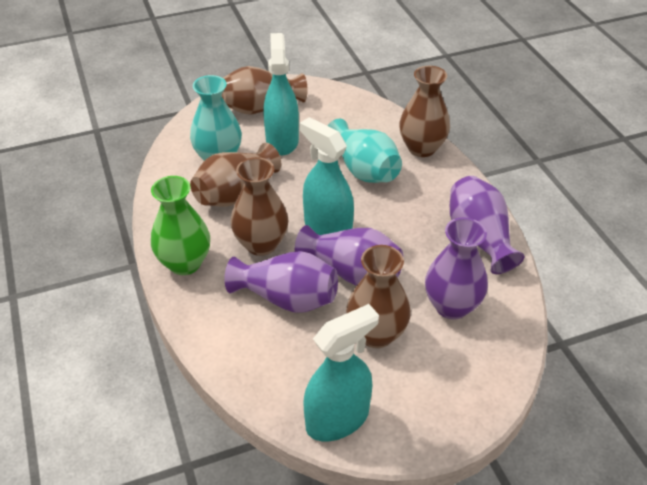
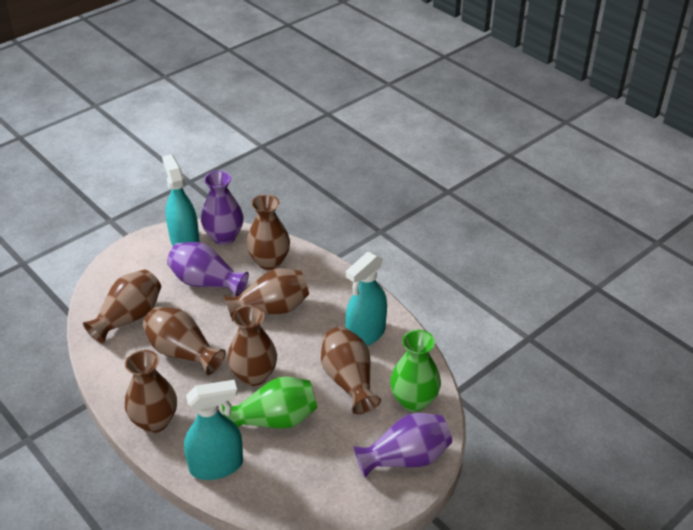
brown vase: [190,143,281,207] [221,66,307,115] [231,157,289,256] [346,245,411,348] [399,66,450,157] = 5 -> [83,269,161,344] [125,350,177,433] [143,307,226,375] [224,268,309,321] [228,305,277,386] [246,194,290,270] [321,327,381,414] = 7
green vase: [151,176,210,275] = 1 -> [222,376,318,429] [390,330,441,412] = 2
purple vase: [224,251,338,313] [295,225,403,286] [425,217,488,320] [450,176,525,274] = 4 -> [167,242,249,297] [201,171,243,245] [353,413,452,478] = 3
turquoise vase: [190,75,242,161] [327,119,402,183] = 2 -> none = 0

